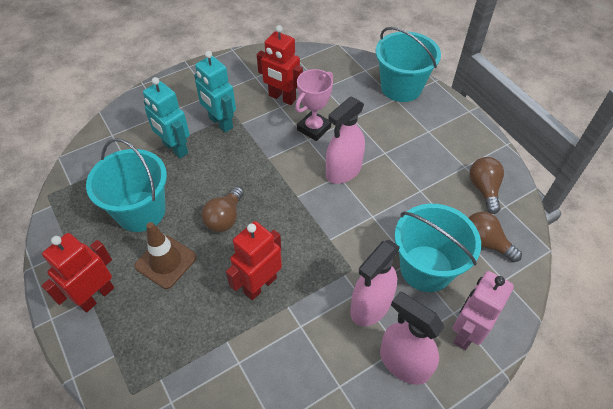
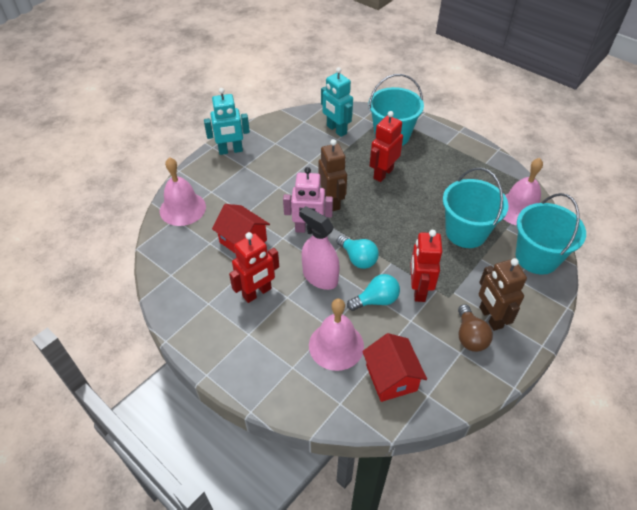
brown light bulb: [201,187,244,232] [469,157,504,214] [469,212,522,262] = 3 -> [458,304,493,352] = 1
brown robot: none = 0 -> [319,139,347,211] [479,258,527,331] = 2
brown traffic cone: [134,222,197,289] = 1 -> none = 0
pink bell: none = 0 -> [160,157,206,226] [309,299,364,371] [504,158,543,226] = 3
pink spray bottle: [326,97,365,184] [350,240,400,326] [380,292,444,385] = 3 -> [299,206,340,290] = 1
pink trophy: [295,69,333,141] = 1 -> none = 0
red house: none = 0 -> [212,204,270,254] [362,333,427,402] = 2
turquoise light bulb: none = 0 -> [337,235,379,269] [347,274,400,311] = 2

